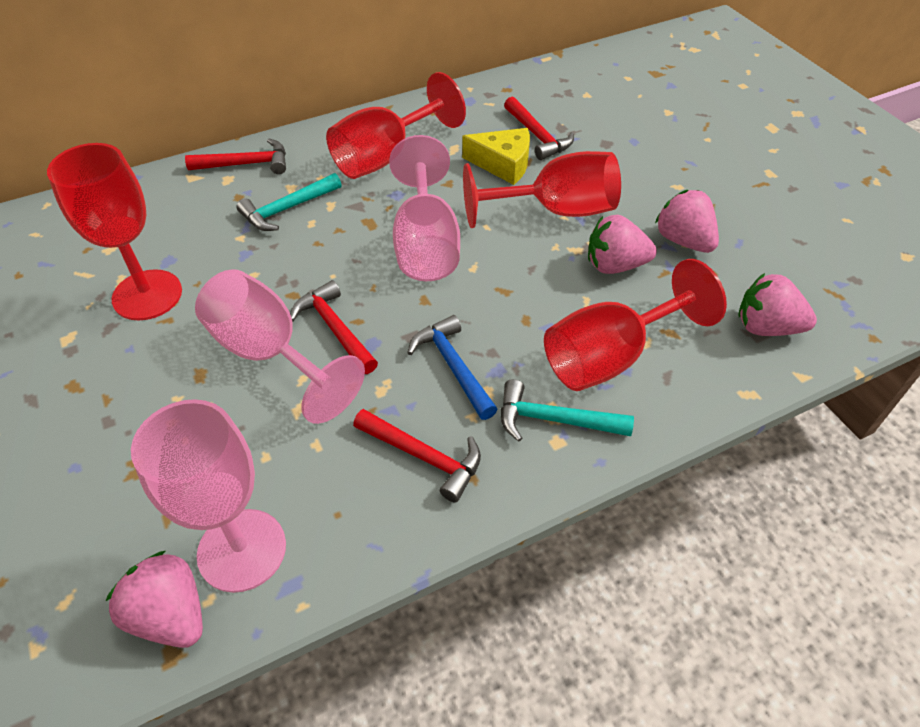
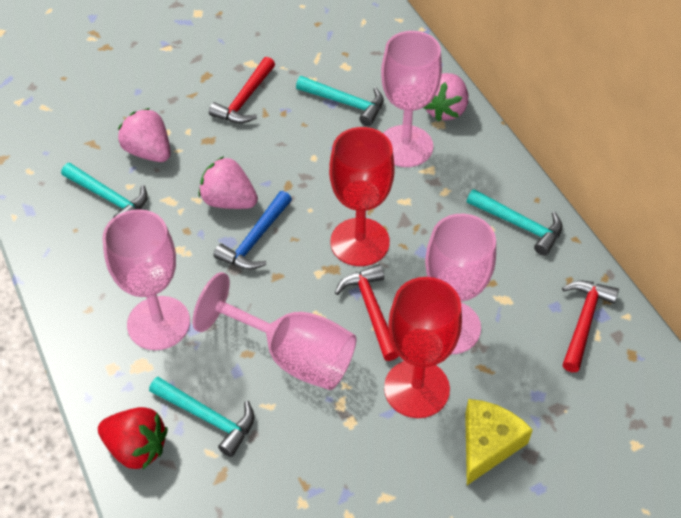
pink goblet: [131,399,286,593] [195,269,365,424] [389,135,460,281] = 3 -> [103,209,190,350] [193,272,356,390] [381,31,442,167] [425,214,496,354] = 4
pink strawberry: [105,551,203,648] [588,215,657,274] [655,190,719,253] [738,273,817,336] = 4 -> [118,108,171,162] [199,156,258,209] [423,73,468,121] = 3
red goblet: [47,143,182,321] [326,72,466,179] [463,151,621,228] [544,259,727,391] = 4 -> [329,127,395,266] [384,277,462,418] = 2
red hammer: [185,139,286,174] [290,280,378,374] [353,409,481,502] [504,97,574,160] = 4 -> [209,57,275,124] [335,265,399,361] [562,280,619,372] = 3
red strawberry: none = 0 -> [98,407,168,469] = 1
turquoise hammer: [236,173,342,231] [501,379,634,442] = 2 -> [61,163,148,218] [149,377,254,457] [296,76,384,126] [467,189,562,256] = 4

